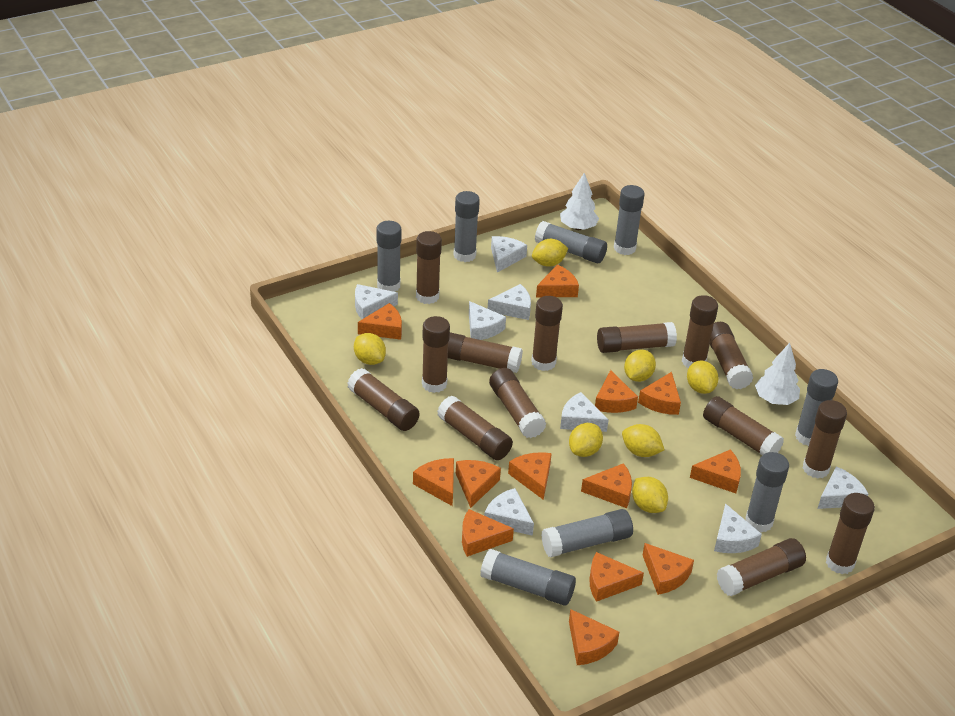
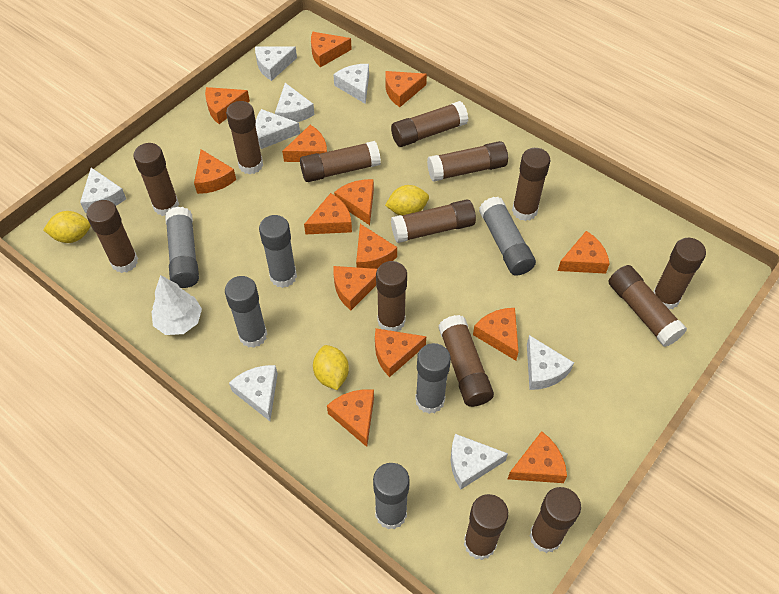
grey glue stick: [376,221,402,292] [453,191,480,262] [480,549,576,605] [535,221,607,263] [541,509,633,558] [614,185,645,255] [745,452,789,532] [795,369,838,446] = 8 -> [165,207,199,288] [225,276,267,348] [259,215,297,288] [373,463,410,529] [415,343,451,414] [479,197,536,276] = 6
orange cheese: [358,303,402,340] [413,458,454,506] [456,460,501,508] [462,509,514,557] [508,452,552,500] [536,264,579,298] [569,609,619,665] [581,463,632,508] [589,552,644,602] [595,370,638,413] [638,372,681,415] [643,543,694,595] [690,449,741,493] = 13 -> [194,149,236,194] [205,87,250,124] [282,125,327,162] [304,193,352,234] [311,32,352,67] [327,389,374,447] [333,266,377,310] [334,179,374,225] [356,224,397,269] [375,328,426,377] [385,71,427,107] [473,308,519,361] [508,431,567,483] [558,231,610,274] = 14
white tree: [560,173,599,230] [755,343,800,405] = 2 -> [151,275,202,335] = 1
yellow lemon: [354,333,386,365] [532,239,568,267] [569,423,603,457] [622,424,664,457] [624,350,656,382] [632,477,668,513] [687,361,718,394] = 7 -> [43,211,91,243] [313,345,349,390] [385,185,429,215] = 3

